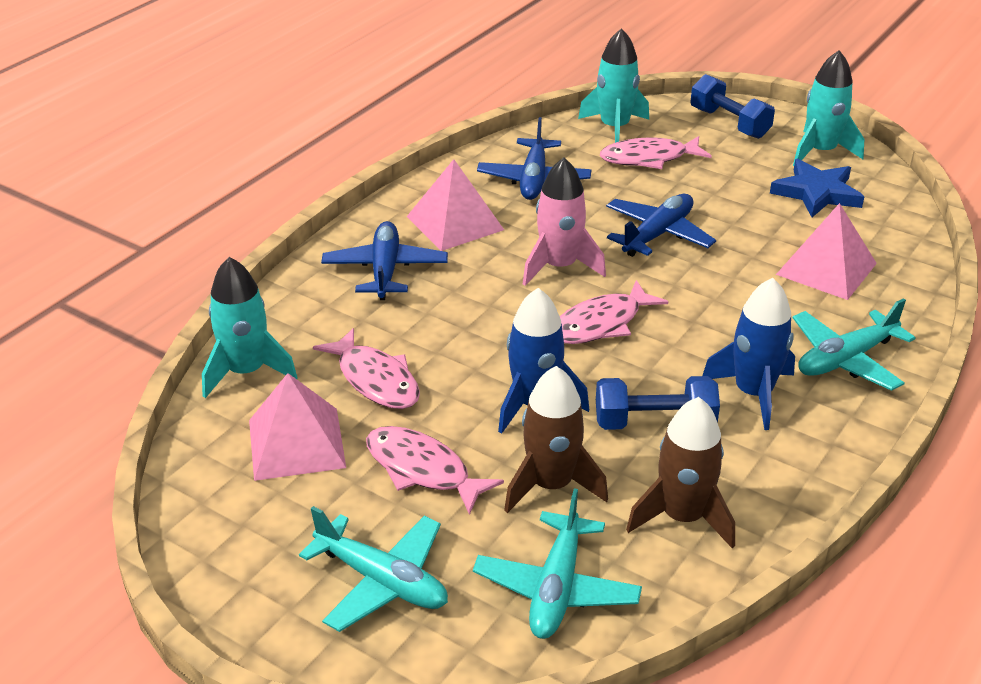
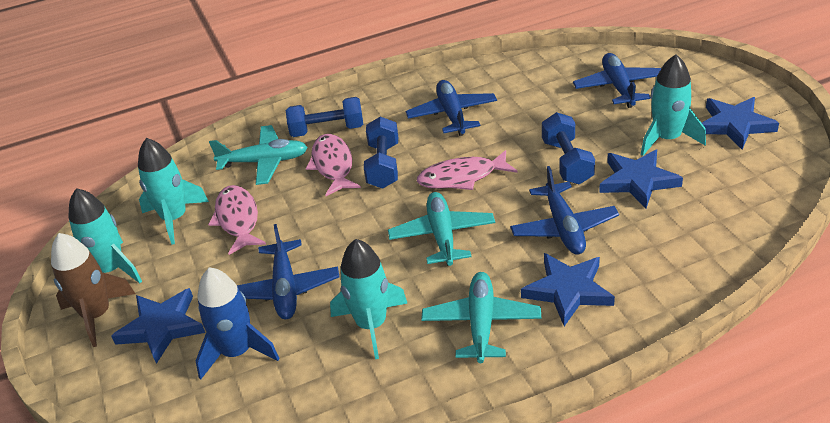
blue dumbbell: [596,376,720,430] [690,74,775,139] = 2 -> [286,97,363,137] [364,117,398,189] [542,112,595,184] = 3
blue plane: [321,221,448,300] [477,117,591,200] [606,194,716,257] = 3 -> [237,224,339,319] [406,80,497,136] [510,166,619,255] [573,53,661,108] = 4
blue rocket: [498,288,589,434] [702,278,795,430] = 2 -> [196,267,279,379] = 1
blue star: [770,159,864,217] = 1 -> [111,288,205,364] [521,253,615,326] [599,149,683,208] [702,97,779,150] = 4
brown rocket: [504,366,608,513] [626,397,735,549] = 2 -> [51,233,135,347] = 1
pink fish: [313,328,420,409] [366,426,504,515] [560,280,668,344] [600,136,712,169] = 4 -> [208,185,266,255] [306,134,361,196] [417,150,518,190] = 3
pink pyramid: [249,373,346,481] [407,159,504,251] [776,203,877,300] = 3 -> none = 0
pink rocket: [523,157,606,286] = 1 -> none = 0
turquoise rocket: [202,257,298,398] [578,28,649,143] [793,50,864,166] = 3 -> [69,188,142,283] [138,138,209,245] [330,239,408,359] [641,54,706,156] = 4

